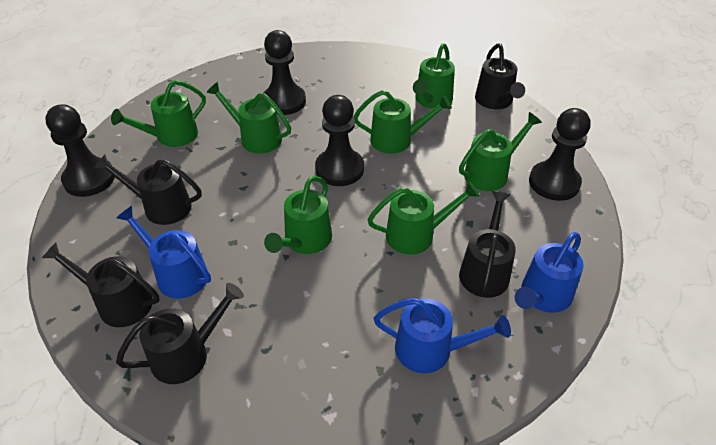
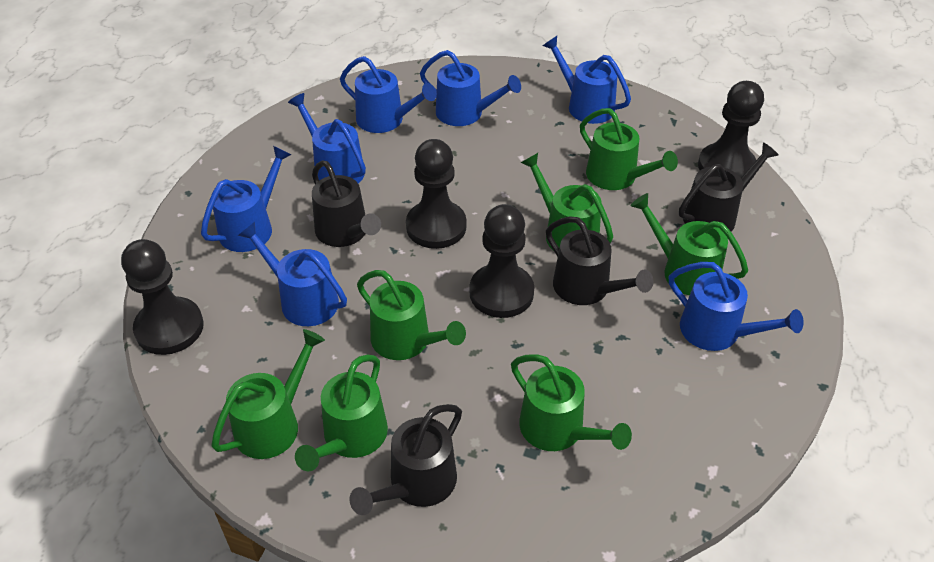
black watering can: [42,242,160,327] [95,154,202,225] [116,283,244,384] [459,191,516,298] [475,44,525,109] = 5 -> [312,160,381,247] [349,404,462,515] [546,216,654,305] [679,142,779,232] = 4
blue watering can: [117,206,211,299] [374,298,511,373] [514,232,584,313] = 3 -> [201,146,292,252] [238,222,347,326] [288,93,366,184] [340,56,437,133] [420,50,521,126] [543,36,631,124] [669,262,804,351] = 7

